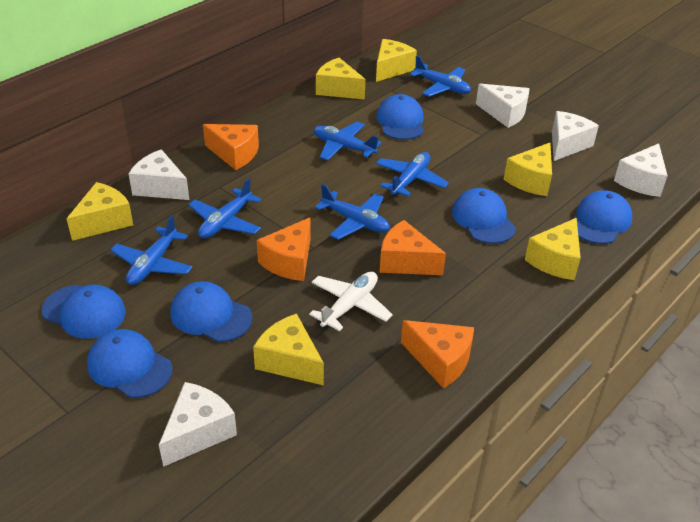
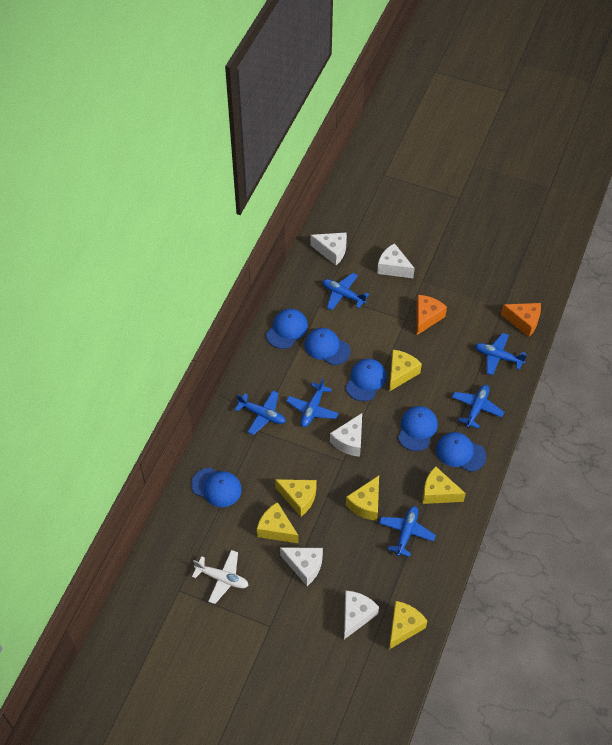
orange cheese: [203,124,259,170] [257,218,311,281] [379,220,446,275] [401,320,474,388] = 4 -> [417,295,447,335] [501,303,541,337] = 2

